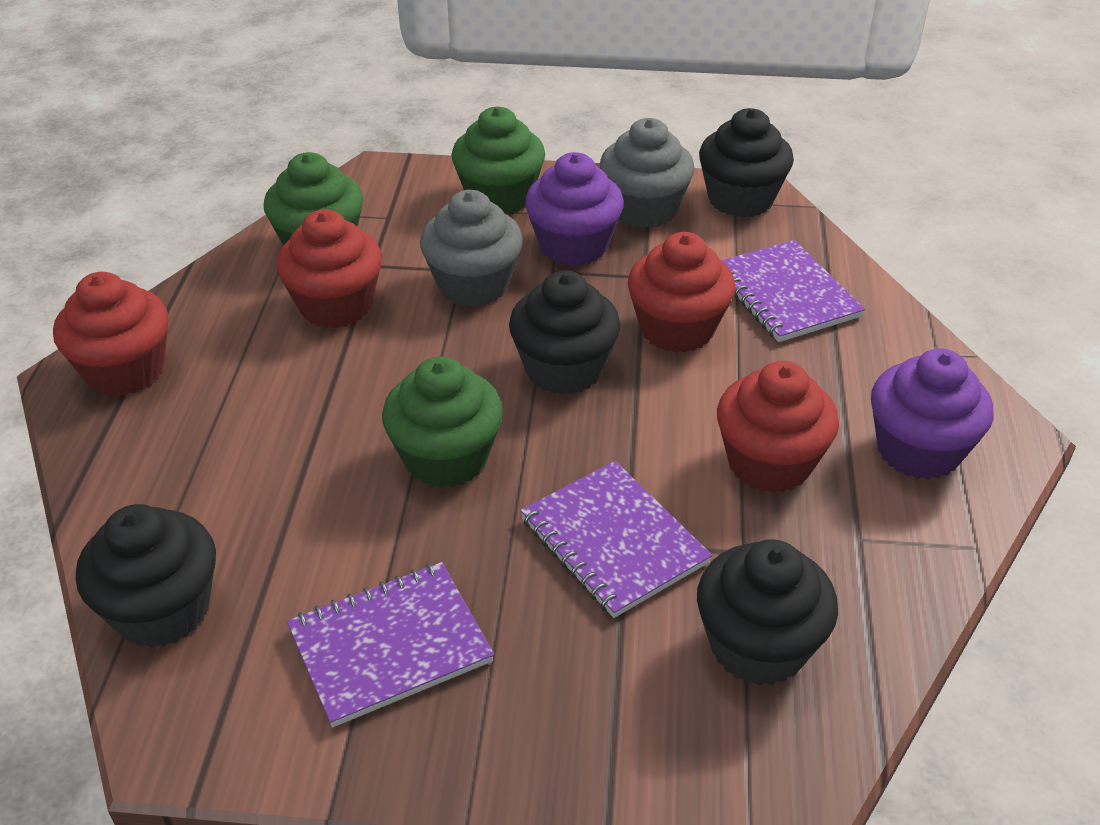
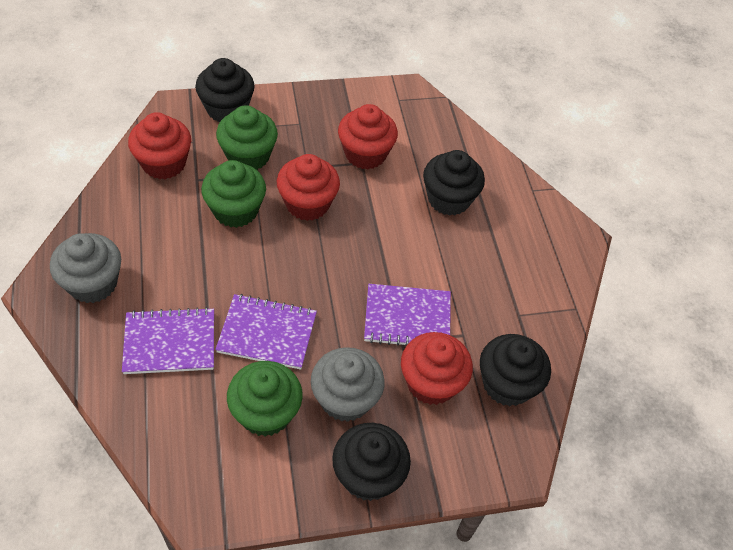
purple cupcake: [525,152,624,266] [871,349,994,480] = 2 -> none = 0

